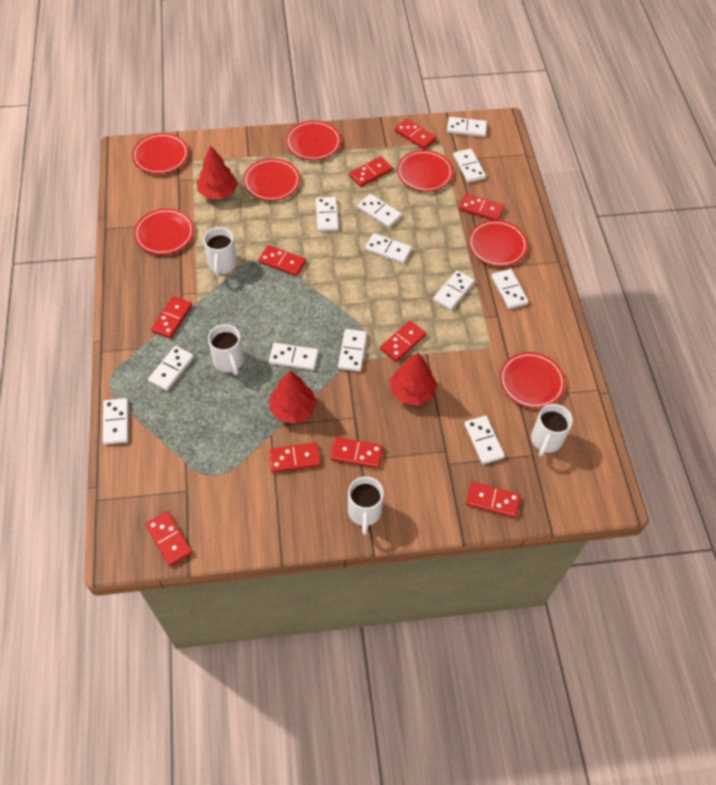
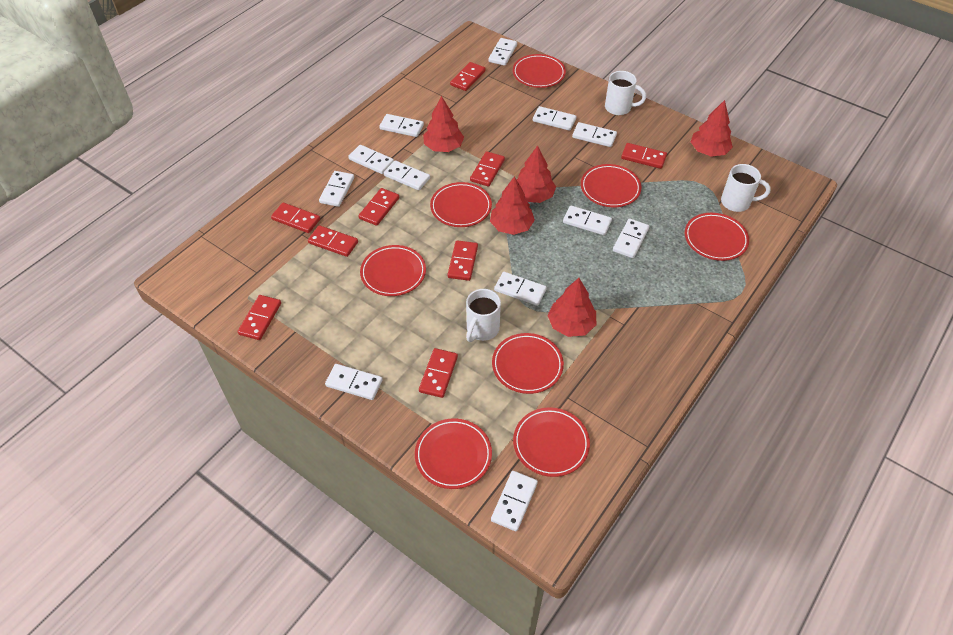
red domino: [145,511,192,566] [151,296,192,339] [259,245,306,276] [269,443,321,473] [331,437,383,468] [349,156,393,187] [380,320,426,362] [395,119,436,149] [459,193,505,220] [466,482,521,518] = 10 -> [238,295,281,340] [271,202,320,233] [308,225,358,257] [359,188,399,226] [419,348,458,398] [448,240,478,281] [450,62,486,91] [470,151,505,187] [621,143,667,169] = 9
red plate: [132,133,189,174] [134,208,194,255] [243,158,300,201] [286,120,341,160] [397,150,453,192] [468,220,528,266] [500,352,566,408] = 7 -> [360,245,426,296] [415,418,492,489] [430,182,492,227] [492,333,564,394] [513,54,566,88] [513,407,590,477] [581,164,641,207] [685,213,749,261] = 8
red tree: [197,145,238,199] [269,371,317,424] [390,353,437,406] = 3 -> [423,96,464,152] [490,177,535,235] [516,145,556,203] [547,278,596,337] [691,100,733,157] = 5
white mug: [203,227,237,277] [208,324,244,375] [348,476,384,535] [531,404,573,457] = 4 -> [466,289,501,342] [605,71,646,115] [721,164,771,212] = 3

